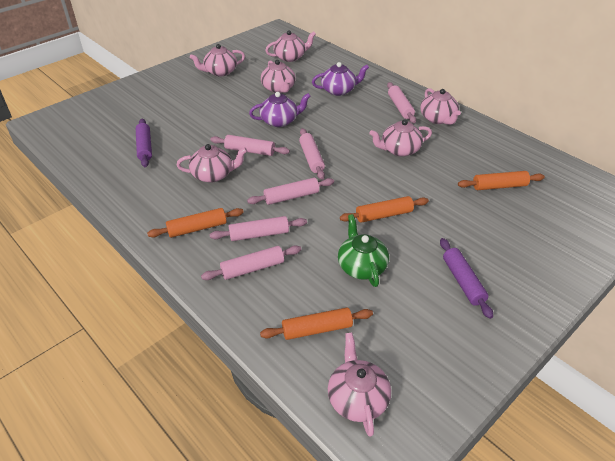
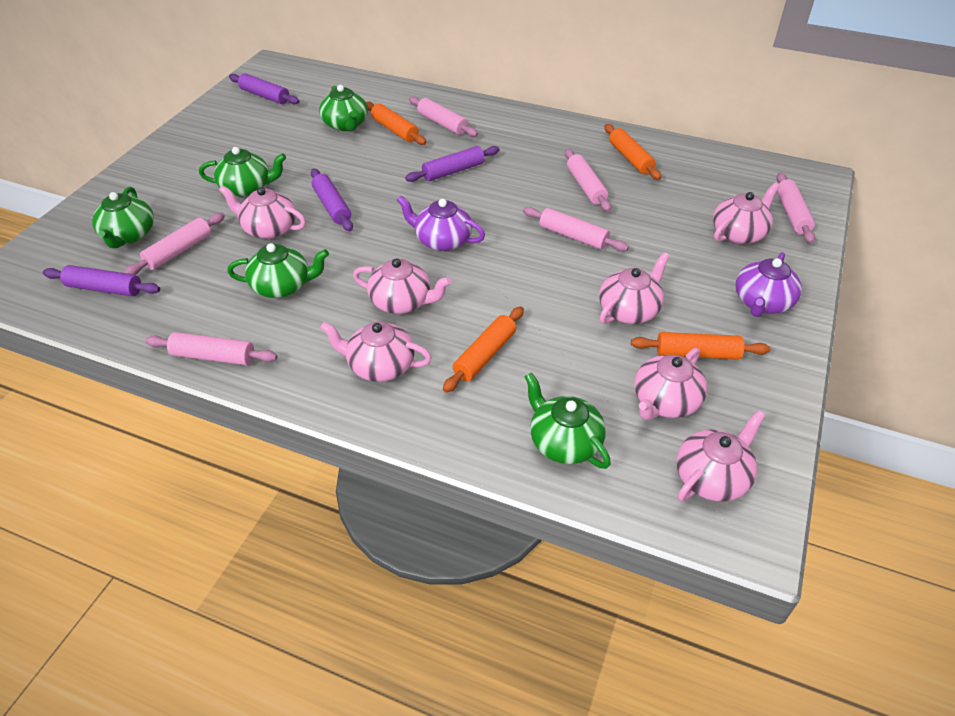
green teapot: [338,214,389,287] = 1 -> [92,187,154,248] [199,147,286,197] [227,243,329,298] [319,85,368,131] [524,372,611,469] = 5
purple rolling pin: [136,118,152,167] [440,238,493,319] = 2 -> [43,265,160,296] [229,73,299,104] [311,169,353,231] [405,146,499,182] = 4

